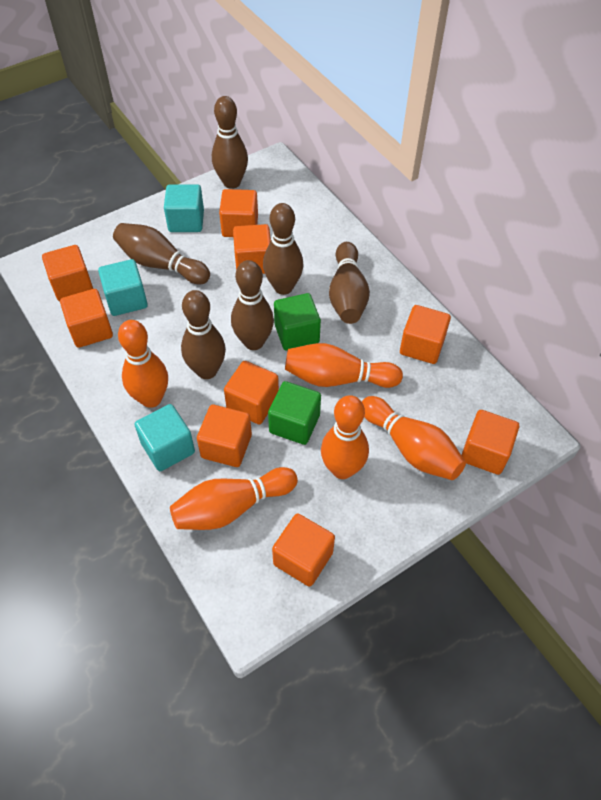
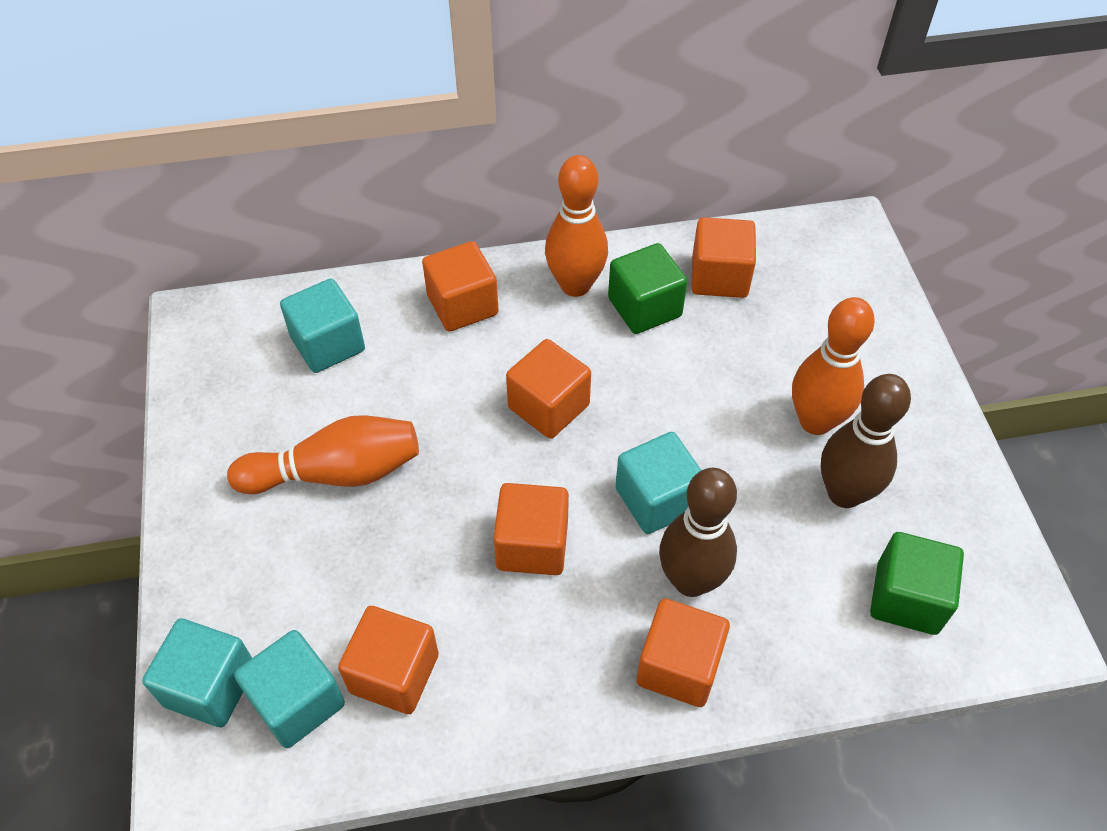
brown bowling pin: [113,223,210,284] [181,290,226,379] [212,96,248,189] [231,260,274,350] [263,203,304,295] [329,242,370,324] = 6 -> [659,468,737,597] [821,374,911,508] = 2
orange bowling pin: [118,320,168,408] [170,467,298,530] [285,343,403,388] [321,395,369,479] [362,396,466,480] = 5 -> [227,415,419,494] [545,155,608,297] [792,297,875,435] = 3
orange cube: [42,245,93,301] [60,289,113,348] [197,405,252,467] [219,189,258,237] [224,361,279,425] [233,224,271,274] [272,513,335,587] [400,305,451,364] [461,410,519,475] = 9 -> [338,606,439,714] [422,241,499,331] [493,483,569,575] [506,339,591,439] [637,598,730,707] [692,217,756,298] = 6
turquoise cube: [98,259,148,316] [134,404,195,471] [164,184,204,232] = 3 -> [142,618,252,727] [234,630,345,748] [280,279,365,373] [616,432,701,534] = 4

